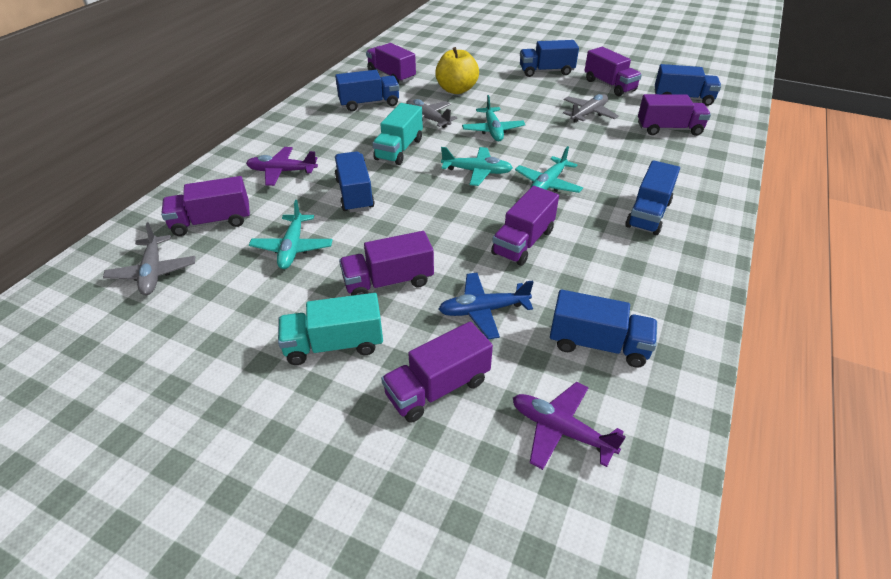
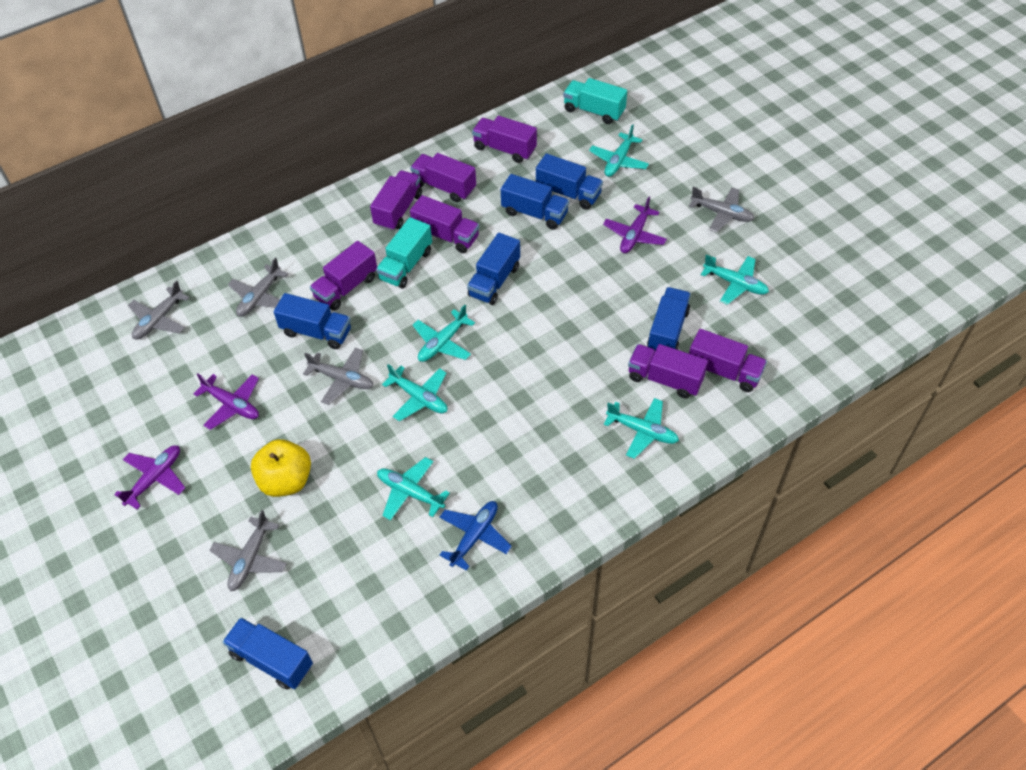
grey plane: [103,222,195,295] [406,99,457,128] [563,94,619,123] = 3 -> [128,280,190,339] [209,510,287,591] [228,257,288,317] [303,348,373,405] [689,187,754,232] = 5
purple plane: [246,147,318,186] [513,382,626,470] = 2 -> [114,445,185,509] [194,374,259,430] [603,197,667,253] = 3
turquoise plane: [249,200,333,269] [441,147,513,186] [462,95,525,141] [515,146,583,193] = 4 -> [377,457,450,520] [382,364,447,421] [412,305,475,362] [589,124,649,177] [604,398,679,459] [701,254,769,305] = 6

